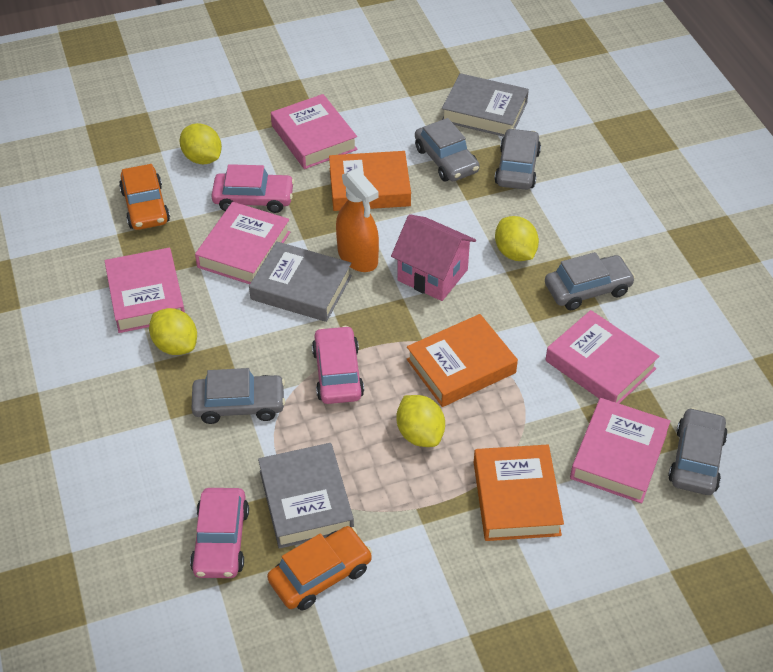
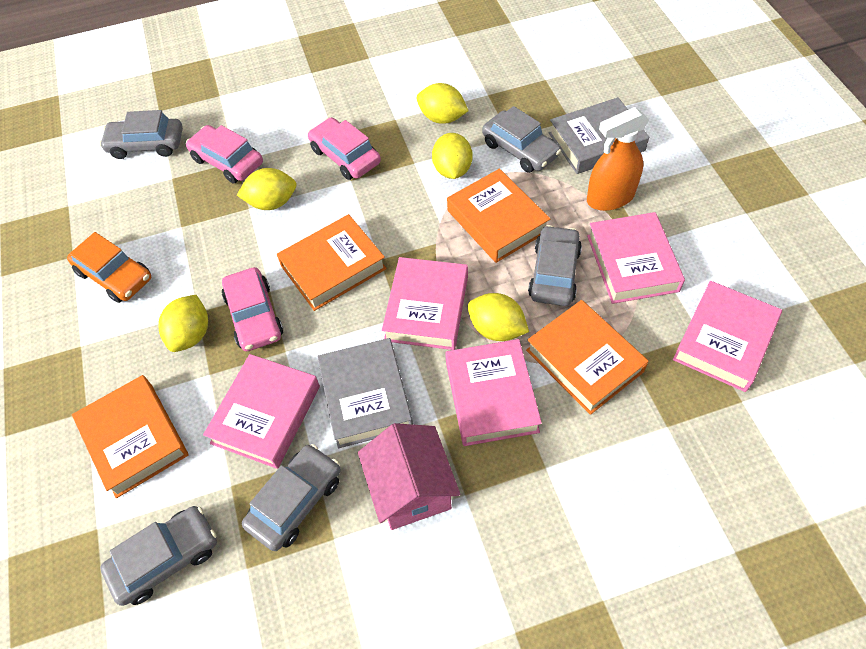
grey book: [249,241,352,322] [258,443,354,549] [442,73,529,137] = 3 -> [317,338,413,448] [549,97,649,174] = 2
orange book: [329,151,411,211] [407,314,518,407] [474,445,564,541] = 3 -> [72,375,188,498] [277,214,387,311] [447,169,550,263] [526,300,649,415] = 4
orange car: [119,164,170,230] [267,526,372,610] = 2 -> [67,232,151,303] = 1
yellow lemon: [149,308,197,355] [180,123,222,165] [397,395,445,447] [495,216,539,261] = 4 -> [158,295,208,352] [237,168,297,210] [417,83,469,124] [432,133,473,179] [468,293,529,341] = 5

